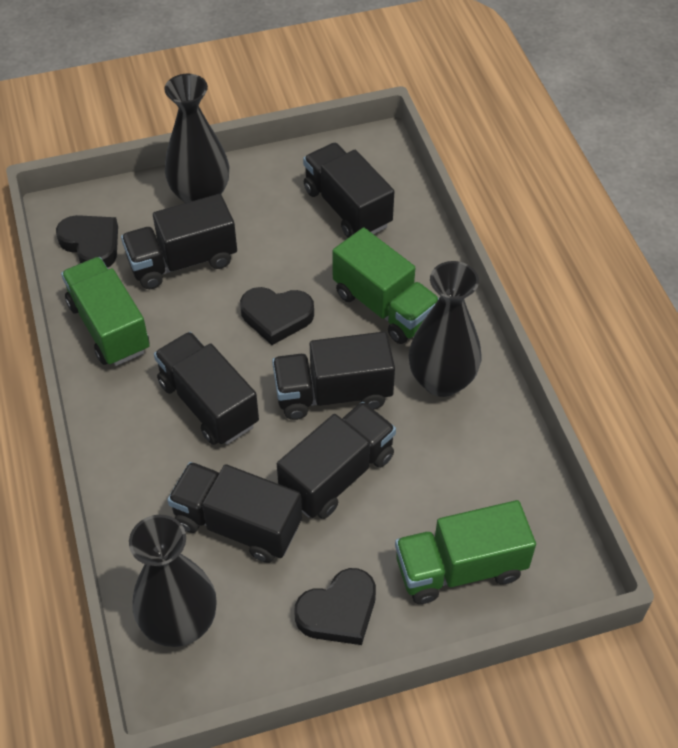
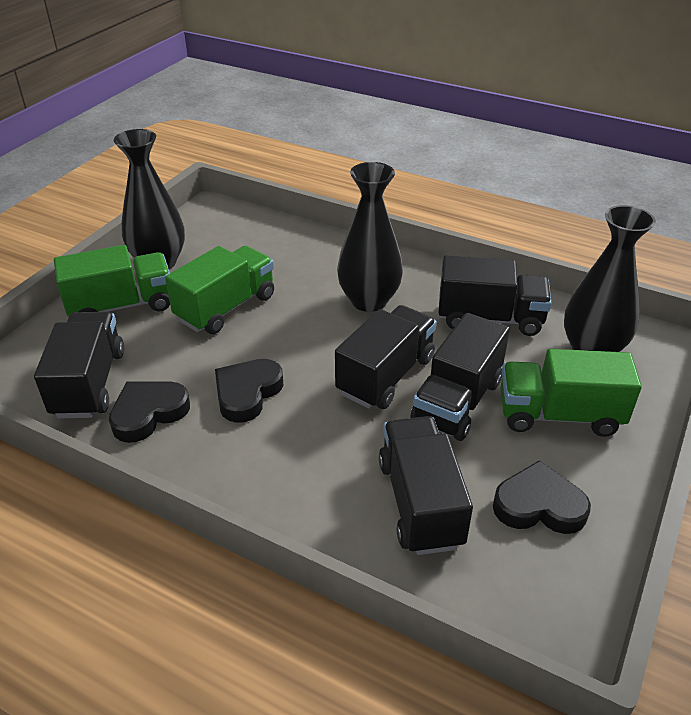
black truck: [121,194,237,289] [154,332,259,445] [167,462,302,563] [272,332,395,420] [277,402,396,519] [303,143,394,238] = 6 -> [34,312,124,419] [335,305,437,409] [379,416,473,555] [410,313,510,441] [438,255,552,336] = 5

